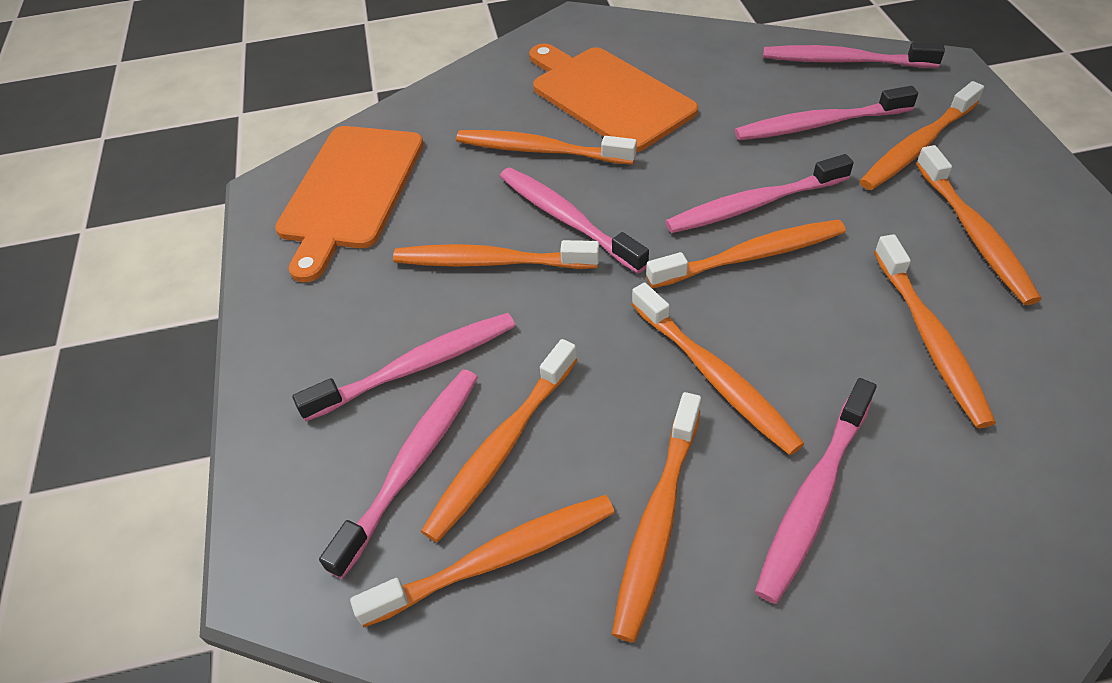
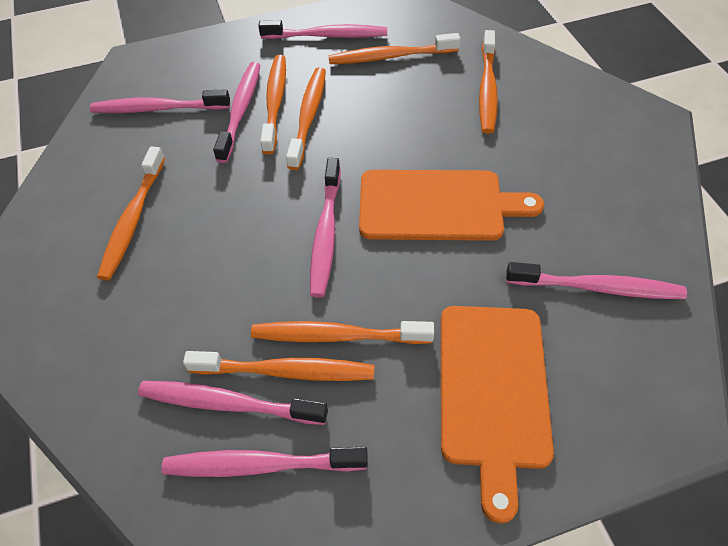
orange toothbrush: [350,495,615,627] [393,240,599,269] [421,339,577,542] [456,130,637,165] [612,392,701,642] [631,283,805,455] [646,220,846,288] [859,81,984,190] [874,234,996,428] [916,145,1041,305] = 10 -> [97,146,165,281] [183,351,374,381] [251,321,434,344] [260,55,286,154] [286,67,326,170] [328,33,460,64] [479,30,498,134] = 7

